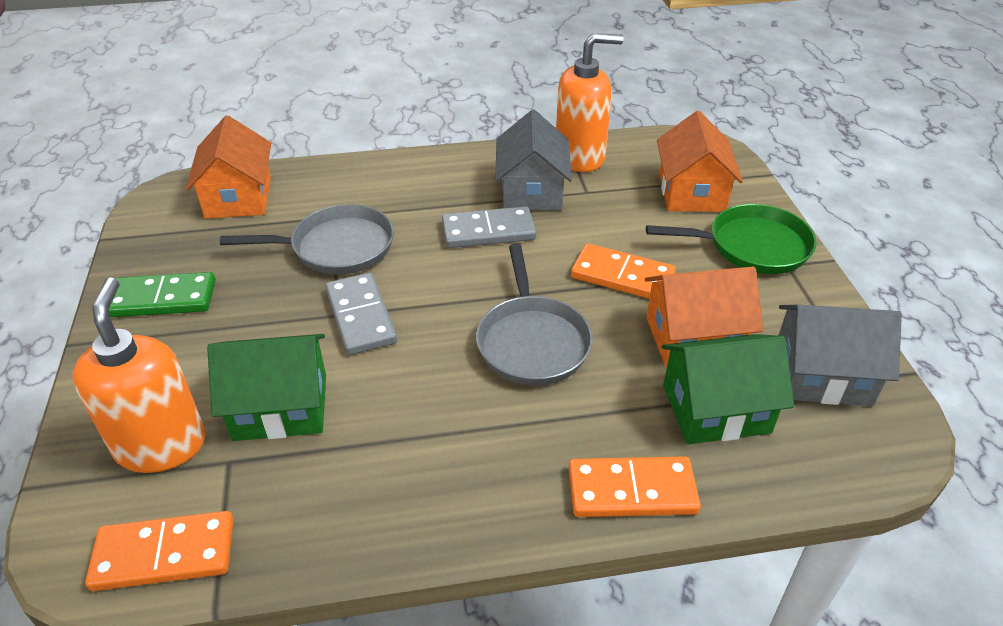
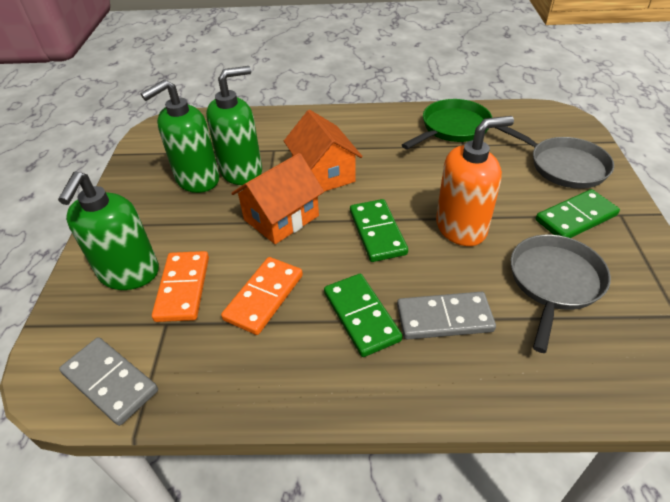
green domino: [109,272,216,317] = 1 -> [324,274,402,357] [350,199,408,262] [536,189,620,238] = 3
green house: [207,334,326,441] [662,334,795,444] = 2 -> none = 0
green soap dispenser: none = 0 -> [58,171,159,290] [140,79,220,193] [206,66,262,185] = 3
grey house: [495,110,572,210] [778,304,902,406] = 2 -> none = 0
orange domino: [85,511,234,591] [569,456,701,517] [571,243,676,299] = 3 -> [152,251,209,322] [221,257,303,335] = 2
orange house: [185,116,271,219] [645,267,763,367] [657,111,743,212] = 3 -> [231,153,324,244] [284,110,363,192] = 2
orange soap dispenser: [72,278,205,473] [556,33,623,172] = 2 -> [436,116,514,246] = 1

